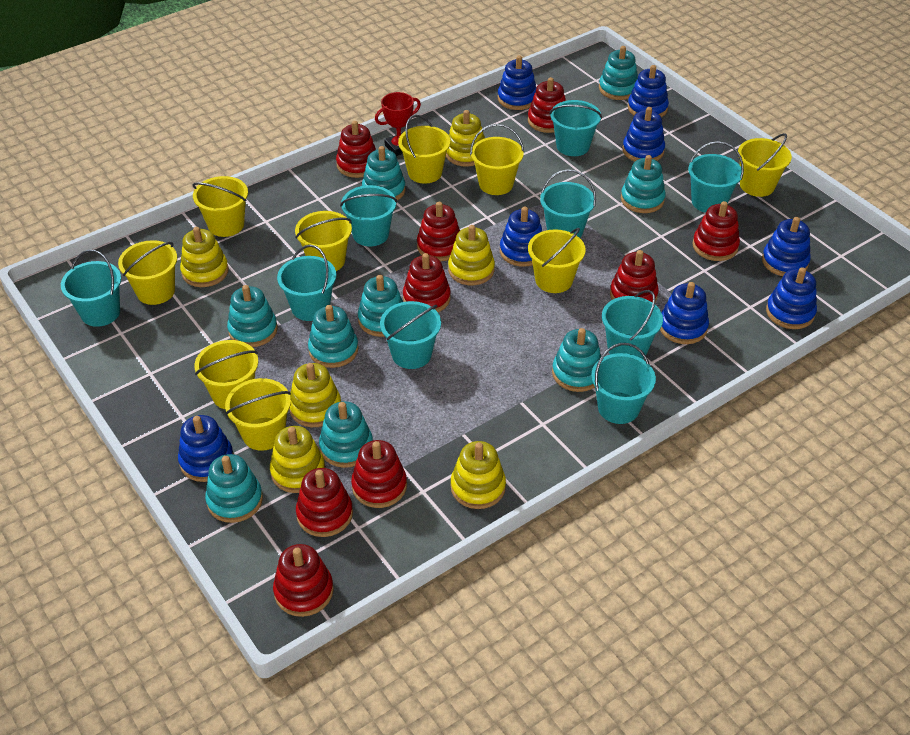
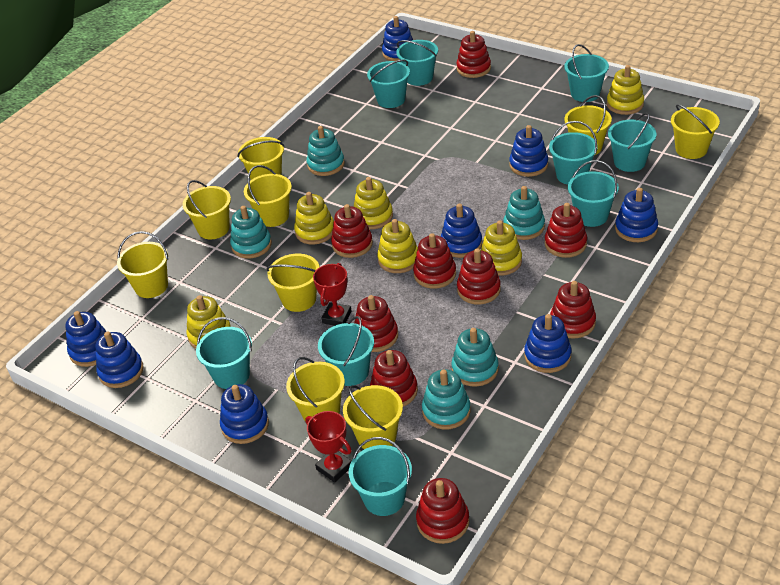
red trophy: [375,92,421,156] = 1 -> [305,411,352,483] [313,263,352,326] = 2
turquoise stacking toy: [205,454,263,523] [227,285,278,347] [308,305,358,368] [319,401,373,468] [358,275,403,337] [362,146,406,200] [552,328,601,392] [599,46,638,100] [621,155,666,213] = 9 -> [230,206,272,259] [307,126,345,176] [422,369,471,429] [451,328,499,387] [503,186,545,240] = 5

